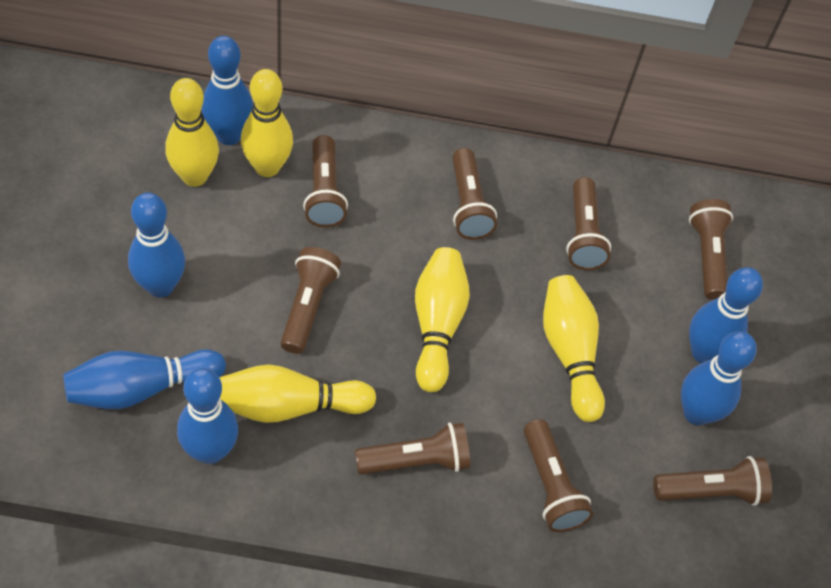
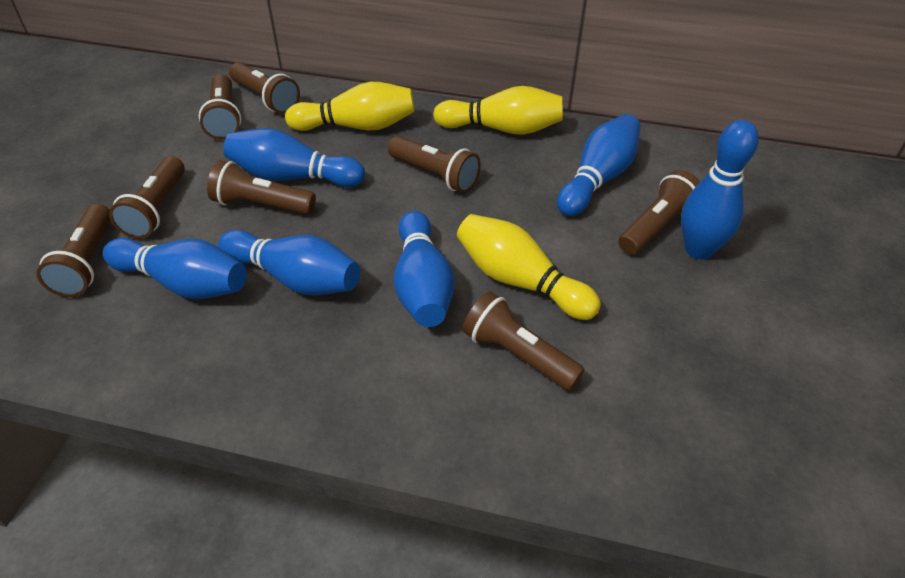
yellow bowling pin: [165,78,219,187] [219,364,376,423] [241,69,293,177] [415,247,470,392] [543,275,605,422] = 5 -> [285,82,415,131] [433,86,563,135] [457,214,601,320] = 3

